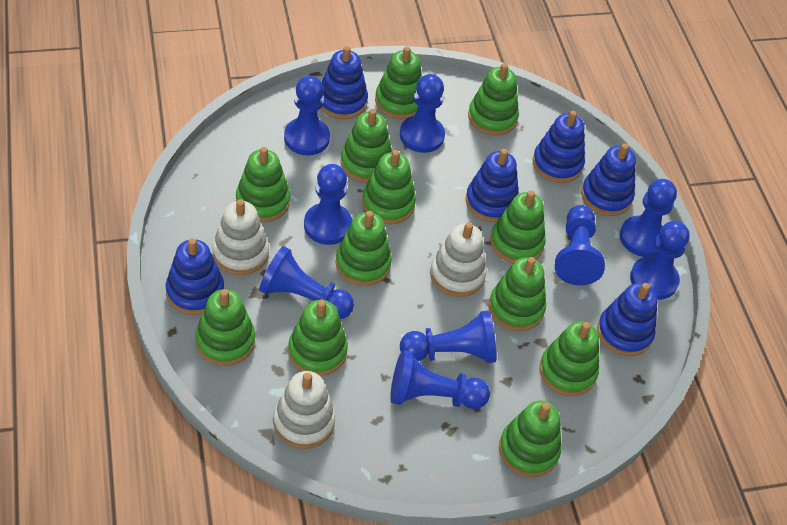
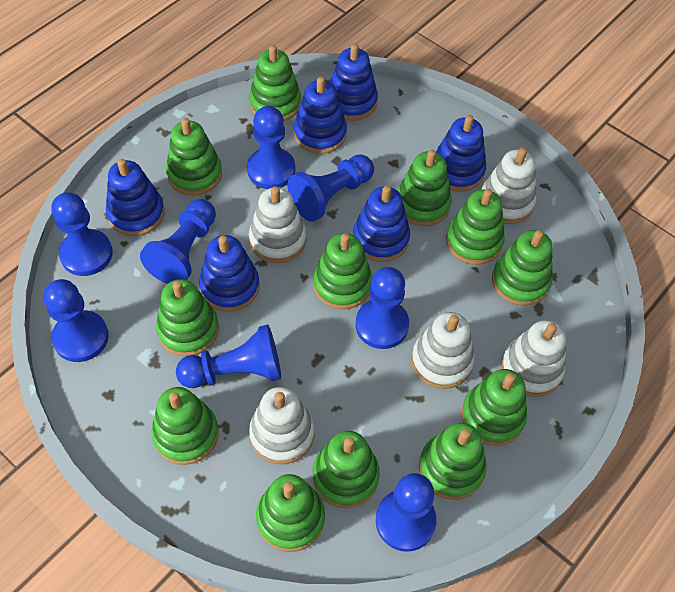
blue pawn: [259,246,354,319] [284,76,330,156] [304,164,352,245] [390,350,490,409] [400,74,445,153] [400,310,497,363] [555,205,605,285] [620,179,677,257] [630,221,690,300] = 9 -> [43,279,109,362] [51,192,113,276] [140,199,216,284] [176,325,281,388] [247,106,295,189] [287,155,374,222] [355,267,409,349] [376,473,437,552] = 8
white stacking toy: [212,199,269,275] [273,371,335,449] [430,222,487,297] = 3 -> [249,186,307,263] [249,387,315,464] [411,312,475,389] [481,148,536,224] [501,320,566,397] = 5

